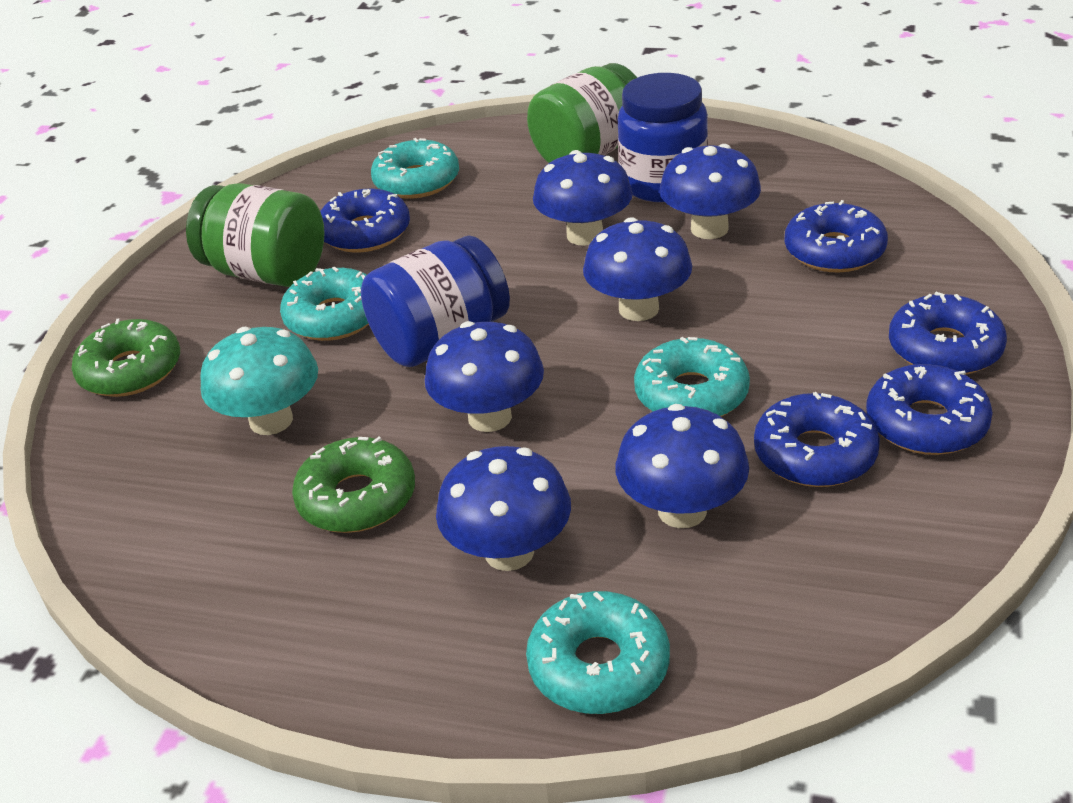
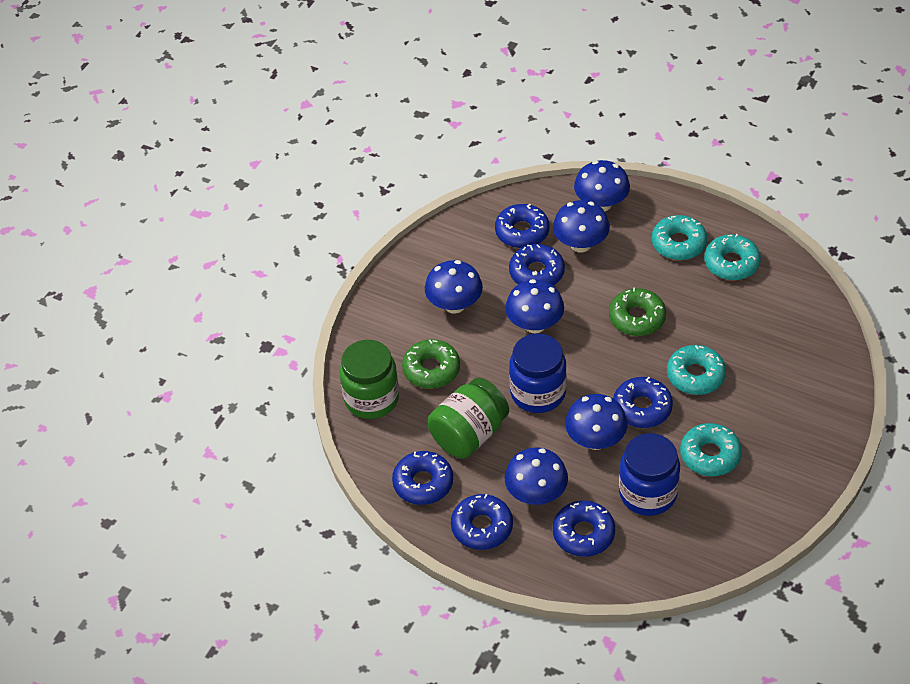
blue donut: [320,189,410,253] [754,392,880,487] [784,200,888,273] [866,364,993,455] [889,292,1007,374] = 5 -> [392,451,453,505] [451,494,513,550] [495,204,549,248] [509,244,565,285] [553,501,615,557] [613,377,673,428] = 6
turquoise mushroom: [200,327,318,435] = 1 -> none = 0

